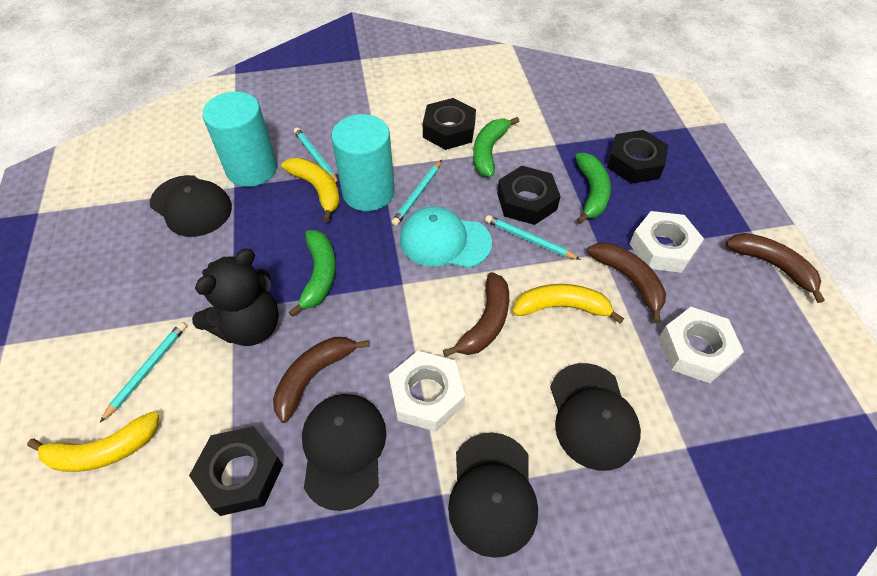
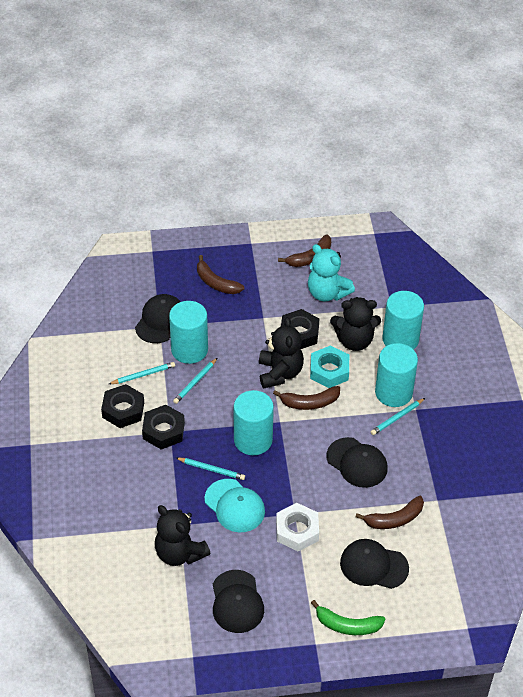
black nut: [189,426,283,516] [423,98,476,150] [497,166,561,225] [607,130,668,184] = 4 -> [101,384,144,428] [142,405,185,450] [281,309,319,349] = 3
black teddy bear: [192,249,279,346] = 1 -> [155,505,211,566] [259,317,304,388] [330,297,381,351] = 3
green banana: [289,230,336,317] [473,117,519,177] [575,153,611,224] = 3 -> [311,600,385,635] = 1
turquoise cylinder: [202,91,277,187] [331,114,395,211] = 2 -> [169,301,208,364] [234,390,274,455] [375,343,418,407] [383,291,424,350] = 4
turquoise nut: none = 0 -> [310,345,349,388] = 1
turquoise teddy bear: none = 0 -> [308,244,355,301] = 1
white nut: [389,351,465,432] [630,211,704,273] [659,307,744,383] = 3 -> [276,503,319,552] = 1
yellow banana: [27,411,159,472] [281,158,340,222] [513,284,624,323] = 3 -> none = 0

